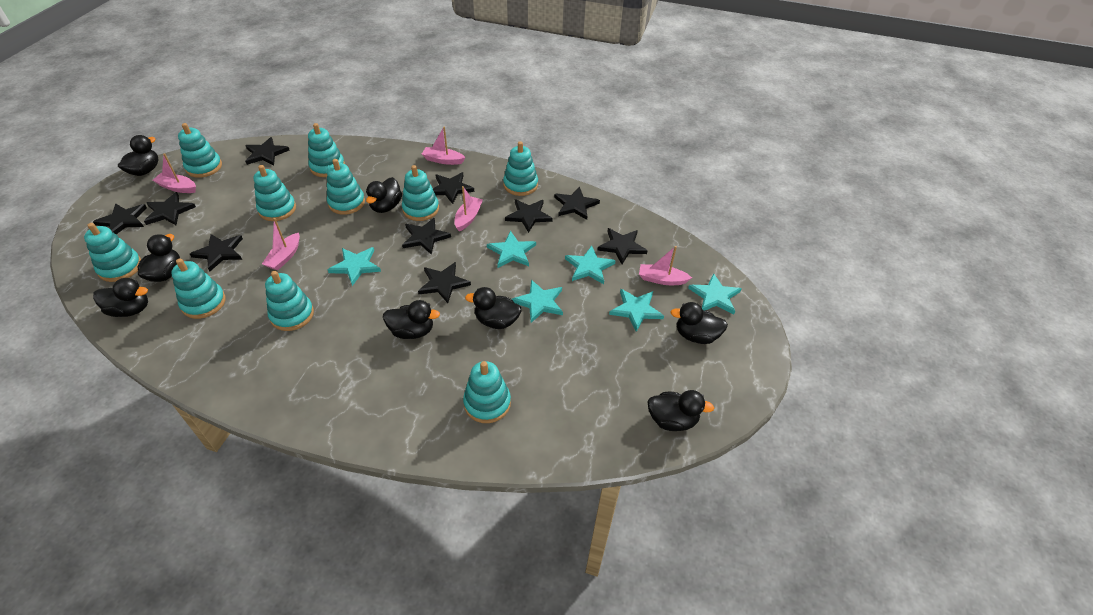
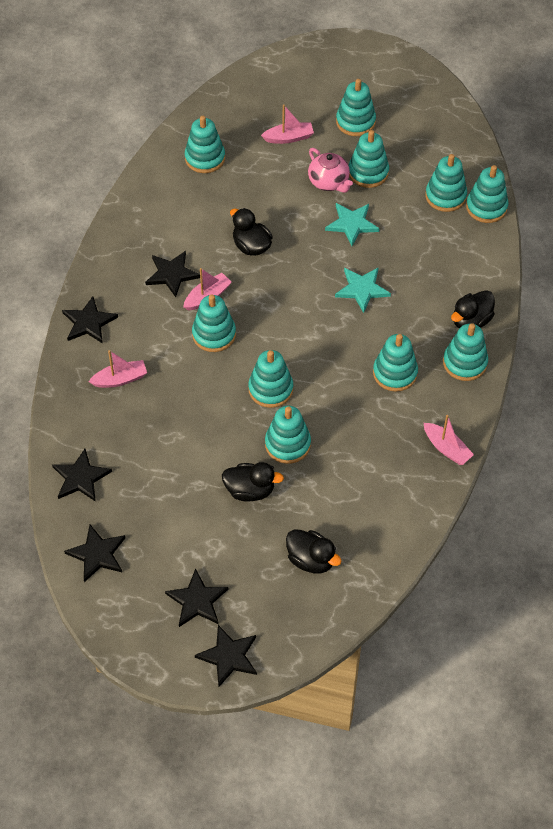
black duck: [93,278,148,317] [118,135,159,176] [138,234,180,282] [366,177,402,213] [383,300,440,339] [465,287,521,329] [647,390,714,431] [670,302,728,344] = 8 -> [222,462,284,502] [230,208,273,256] [286,529,341,574] [451,290,495,329] = 4
black star: [93,203,147,234] [144,192,196,225] [190,234,243,271] [245,137,290,165] [402,218,451,255] [418,262,471,303] [433,172,474,204] [505,199,553,233] [554,187,600,220] [597,228,648,264] = 10 -> [52,449,112,502] [62,296,118,344] [64,525,125,582] [145,251,200,297] [165,568,228,627] [195,625,257,687] = 6
pink boat: [153,153,196,193] [262,218,300,270] [422,127,466,165] [454,186,483,231] [639,246,692,285] = 5 -> [88,350,147,388] [183,268,232,310] [261,105,314,144] [424,415,474,465] = 4
pink teapot: none = 0 -> [308,148,353,193] = 1
turquoise star: [328,247,381,286] [487,231,536,268] [512,280,563,323] [565,245,616,284] [609,289,664,332] [688,273,742,314] = 6 -> [325,203,379,246] [335,267,391,313] = 2

